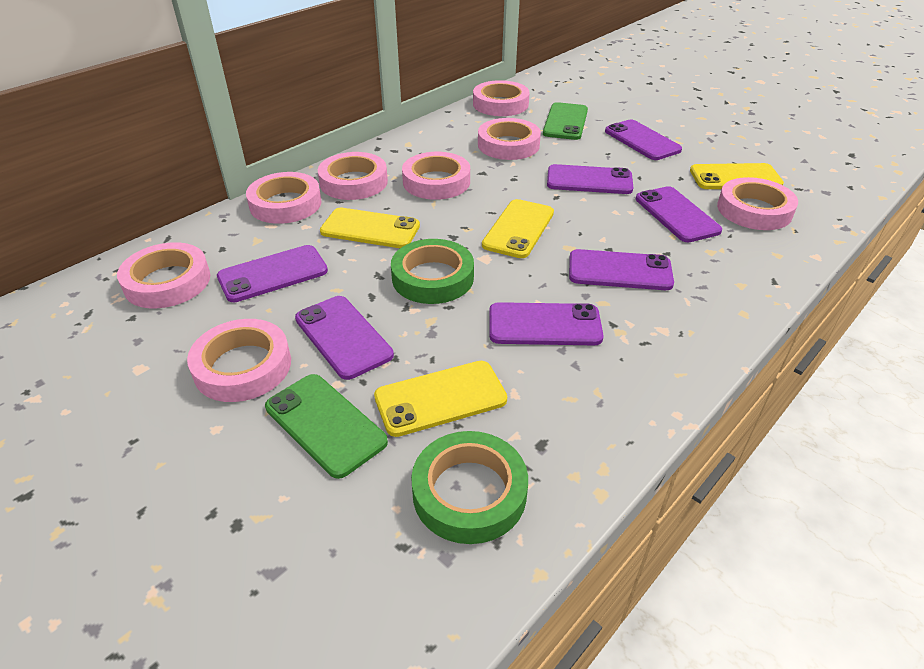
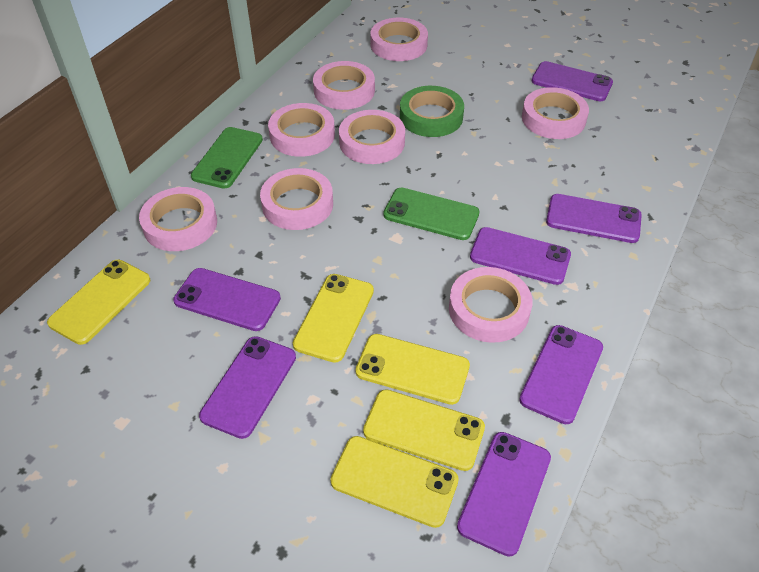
green tape: [391,239,474,304] [411,431,528,544] = 2 -> [400,86,464,137] = 1
yellow phone: [320,208,420,248] [374,361,507,437] [482,199,554,258] [690,163,784,189] = 4 -> [47,260,150,345] [293,274,374,363] [330,436,459,528] [355,334,470,405] [363,389,485,471] = 5

